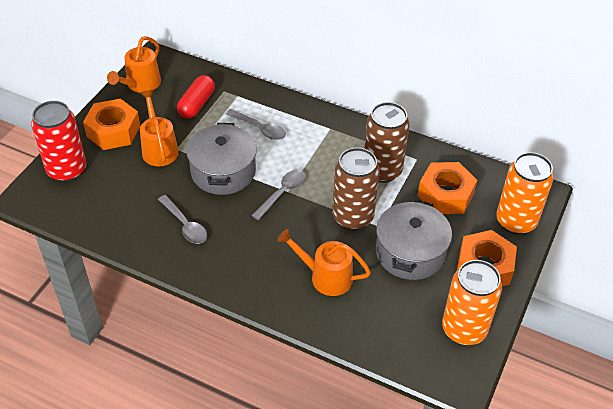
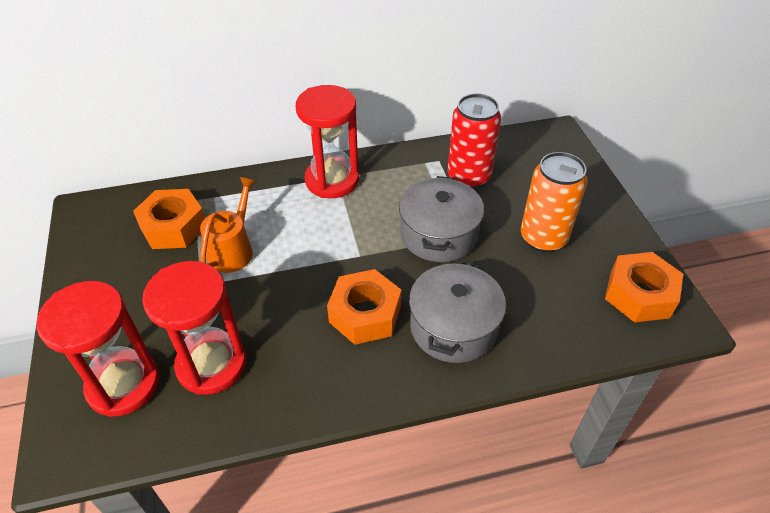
brown can: [332,147,380,230] [364,102,409,183] = 2 -> none = 0
grey spoon: [158,195,207,244] [226,109,286,140] [251,170,306,220] = 3 -> none = 0
orange can: [442,260,502,345] [496,152,554,234] = 2 -> [521,152,588,252] = 1
orange watering can: [107,36,161,93] [140,90,179,166] [277,229,371,296] = 3 -> [200,177,257,273] = 1
red capsule: [177,75,215,118] = 1 -> none = 0
red hourglass: none = 0 -> [36,281,160,417] [142,261,246,395] [296,85,359,198] = 3

